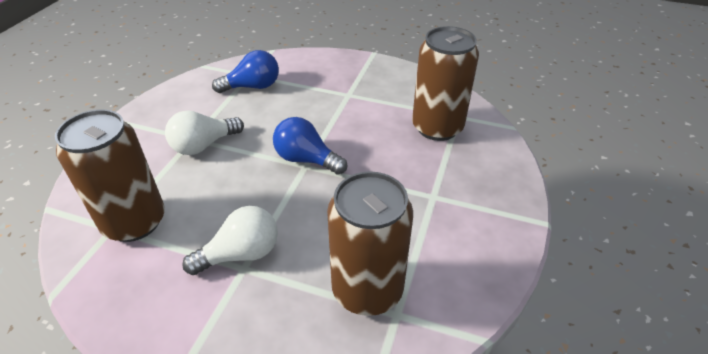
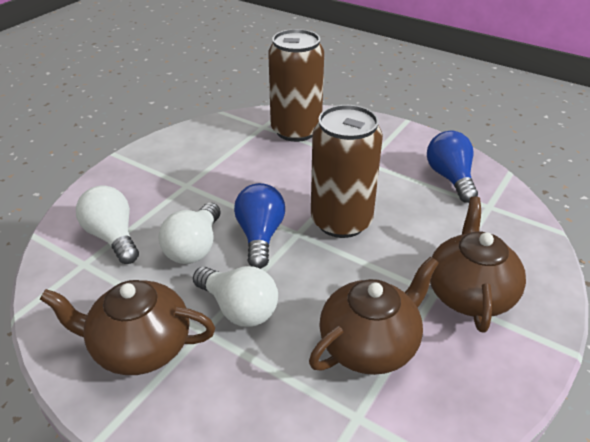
brown can: [55,109,165,242] [327,171,413,316] [412,26,479,141] = 3 -> [268,29,324,142] [311,105,383,238] = 2
brown teapot: none = 0 -> [40,280,215,375] [309,256,439,375] [430,196,526,333] = 3
white light bulb: [165,110,244,155] [182,206,278,275] = 2 -> [76,185,139,264] [158,203,221,264] [193,266,278,327] = 3

